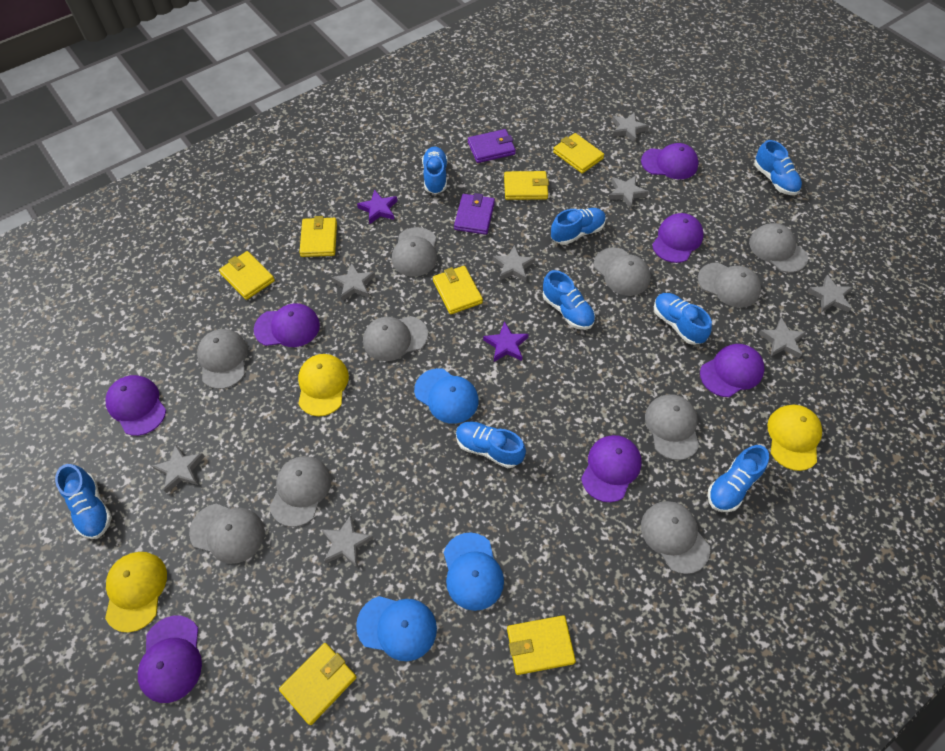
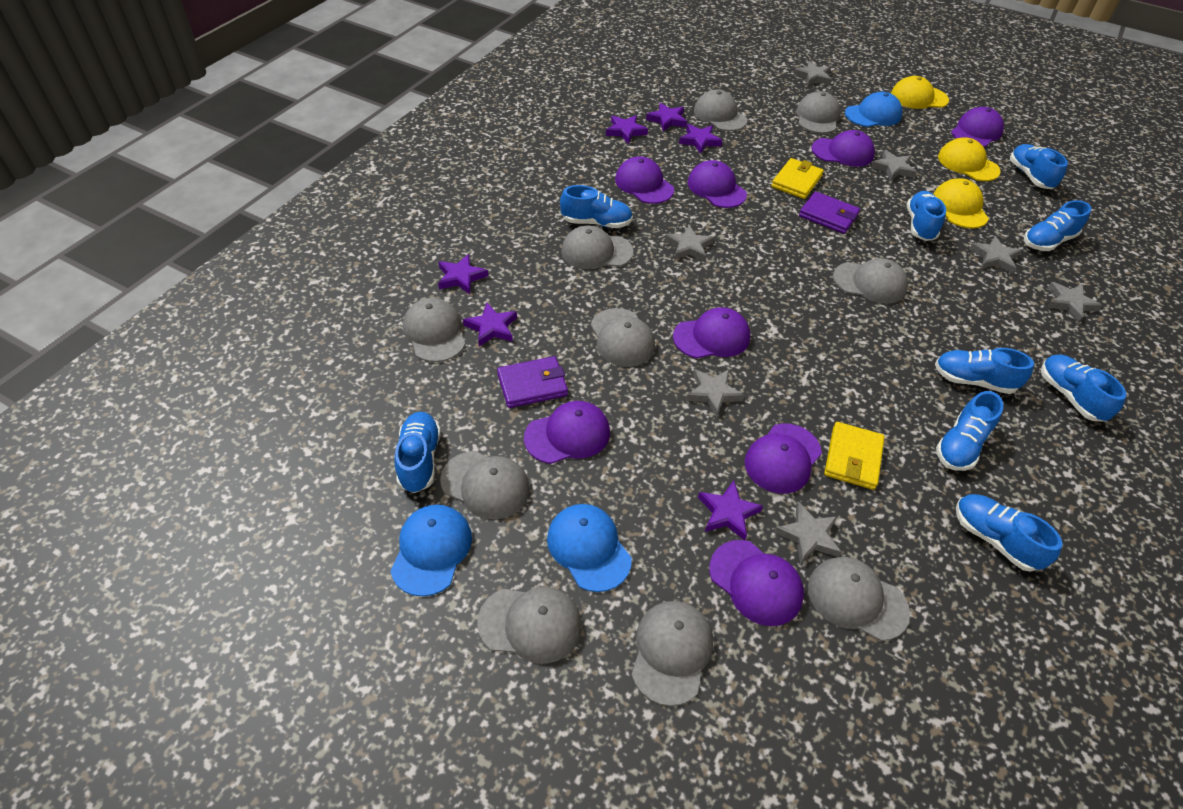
blue shoe: [55,464,112,539] [422,147,448,194] [456,421,526,468] [543,270,595,330] [551,208,606,245] [654,293,712,345] [708,445,769,512] [754,140,802,195] = 8 -> [395,412,441,493] [560,185,633,228] [907,191,946,241] [935,348,1034,394] [936,391,1003,471] [956,494,1063,572] [1010,144,1068,189] [1024,200,1091,251] [1041,354,1126,422] = 9
grey star: [152,444,205,493] [321,515,374,567] [331,263,375,301] [493,245,535,281] [608,176,649,208] [612,112,649,143] [758,318,806,358] [807,275,853,312] = 8 -> [665,225,714,262] [686,369,745,417] [774,502,842,564] [794,61,832,86] [871,150,917,181] [969,236,1022,274] [1047,282,1102,322] = 7
purple cap: [106,375,166,436] [138,616,202,703] [254,303,320,347] [581,435,642,502] [641,143,698,179] [652,213,703,263] [700,344,765,397] = 7 -> [524,401,610,464] [615,156,674,204] [673,307,750,358] [688,160,747,208] [709,540,804,626] [745,424,822,494] [812,130,875,167] [951,107,1004,147] = 8
purple star: [357,190,397,224] [483,322,529,362] = 2 -> [438,254,488,294] [463,303,517,347] [606,115,648,144] [646,103,687,131] [679,124,722,154] [698,481,763,540] = 6
yellow wallet: [219,251,275,300] [279,643,357,725] [299,216,337,257] [433,266,483,314] [504,171,549,200] [507,615,576,675] [553,133,604,174] = 7 -> [771,158,824,199] [824,422,885,490] = 2

